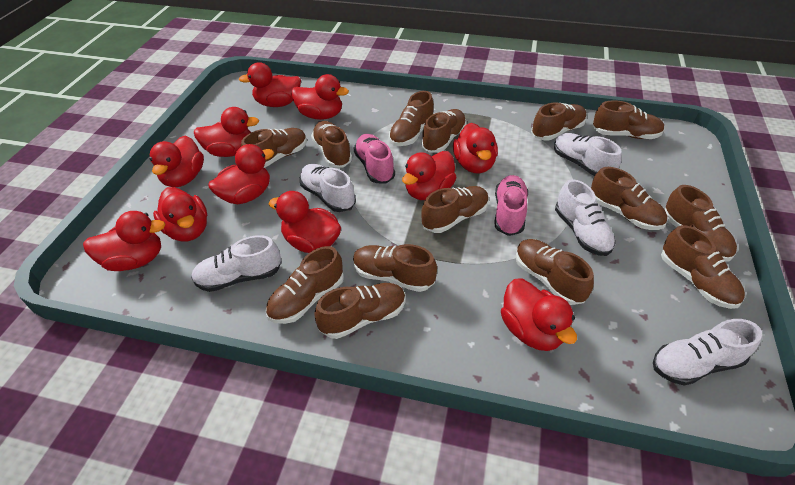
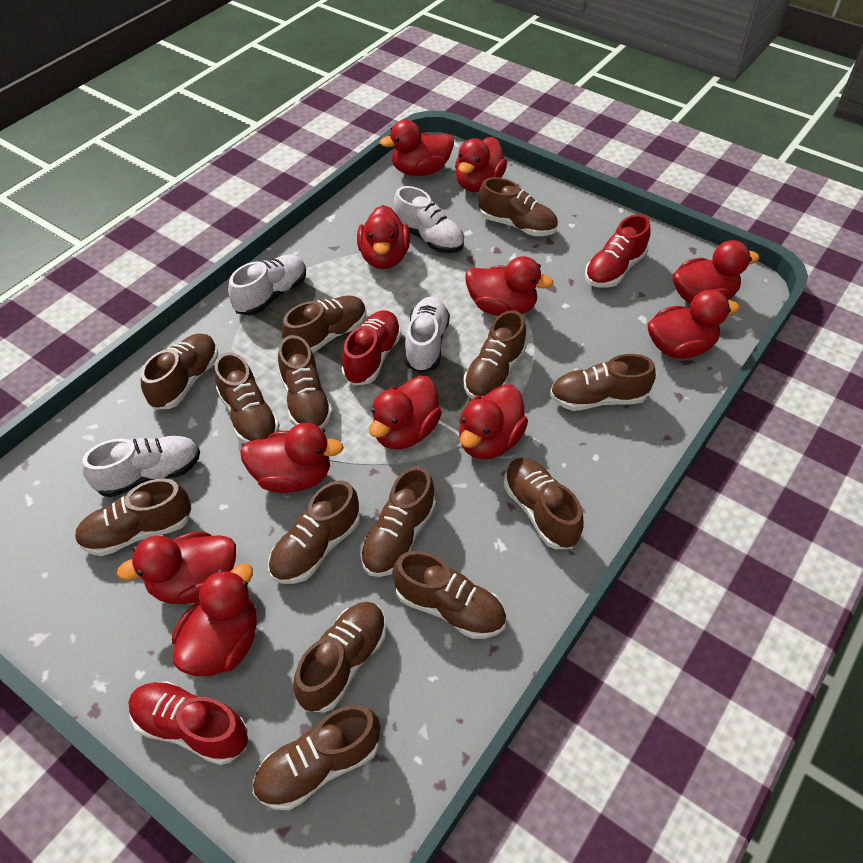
pink shoe: [354,134,395,184] [495,175,528,236] = 2 -> none = 0
red shoe: none = 0 -> [128,681,248,765] [341,310,402,385] [585,214,651,288] = 3
white shoe: [191,235,281,292] [300,164,356,212] [554,133,622,176] [555,179,615,256] [653,319,762,386] = 5 -> [82,436,200,497] [228,255,306,316] [394,186,464,253] [404,297,450,373] = 4

